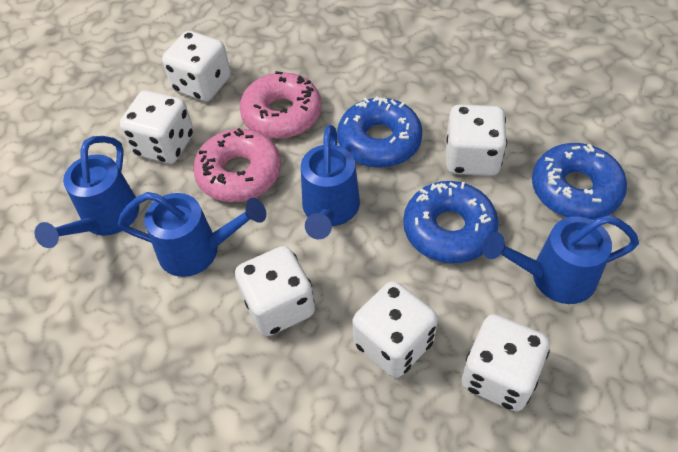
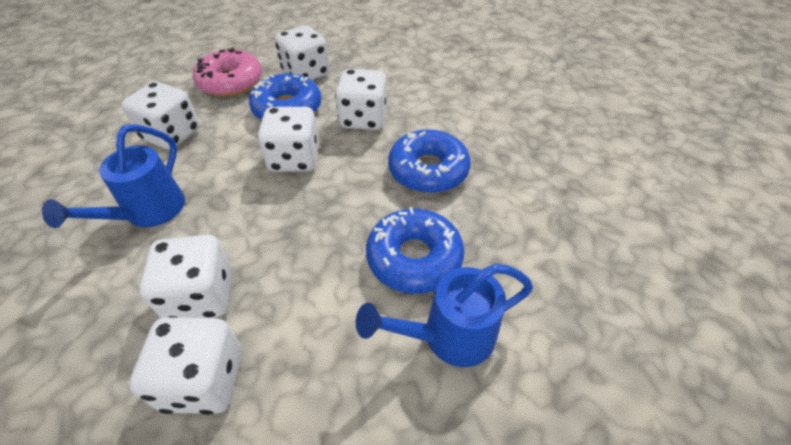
blue watering can: [35,136,139,248] [118,192,266,277] [301,125,360,239] [482,215,639,304] = 4 -> [42,124,185,228] [356,264,533,367] = 2
pink donut: [193,128,281,202] [240,71,322,139] = 2 -> [193,48,262,96] = 1

